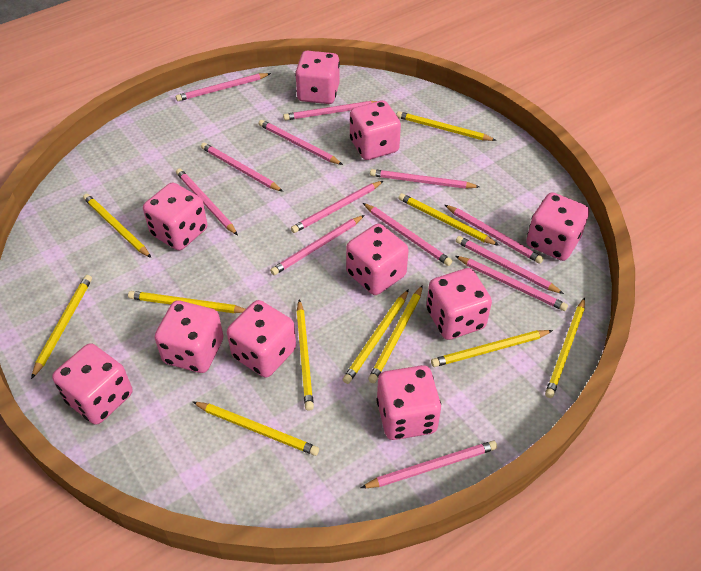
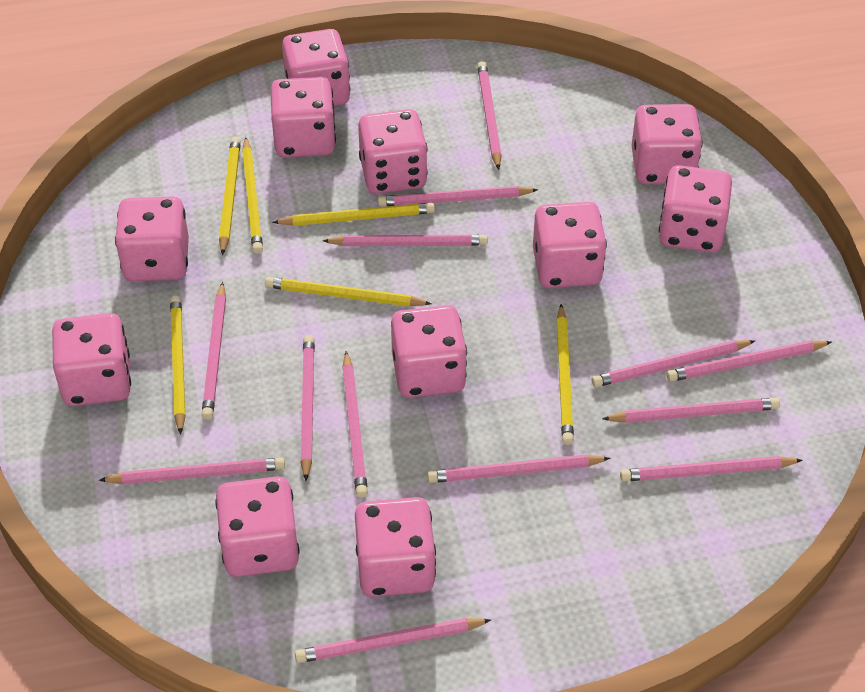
pink dice: [52,343,132,425] [143,182,208,251] [155,301,223,373] [227,300,296,378] [295,51,340,104] [346,224,409,295] [350,100,401,160] [376,365,441,440] [426,268,492,340] [526,192,589,261] = 10 -> [52,313,131,406] [115,196,189,281] [215,476,300,577] [271,77,336,158] [282,29,350,106] [355,497,436,597] [358,109,428,194] [391,305,467,398] [533,202,607,288] [631,104,703,184] [659,165,732,253] = 11
yellow pencil: [31,275,92,379] [83,194,151,258] [128,291,246,313] [193,402,319,456] [296,299,314,411] [343,289,409,384] [368,285,423,383] [396,111,496,141] [398,193,499,246] [431,330,553,367] [545,297,585,398] = 11 -> [170,295,186,435] [219,137,241,255] [242,137,263,254] [265,277,432,307] [272,203,435,226] [556,304,574,445] = 6

